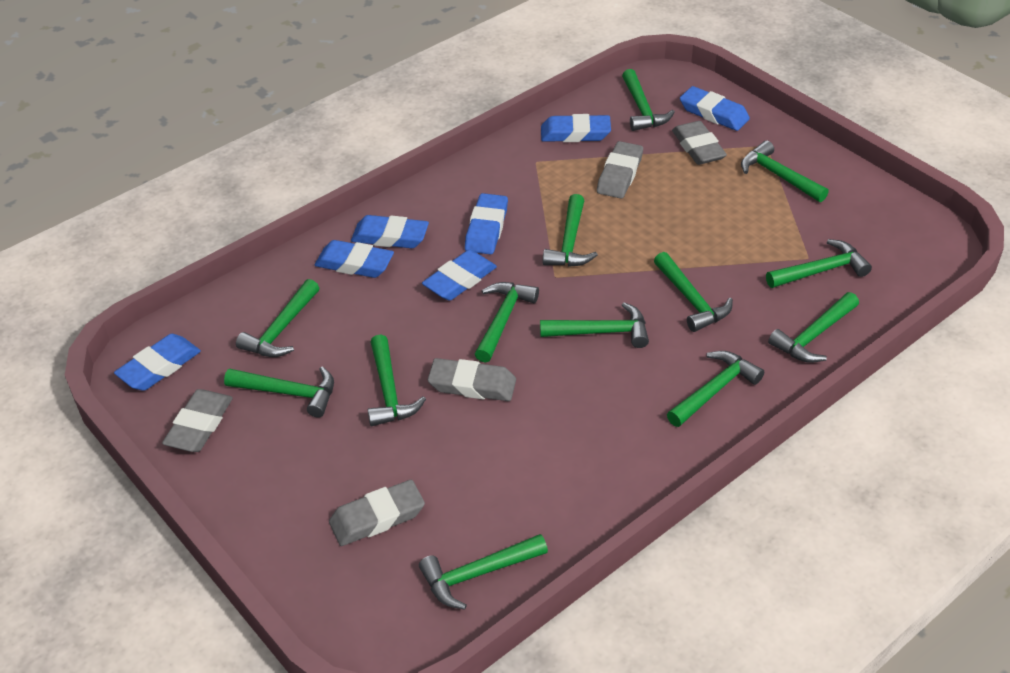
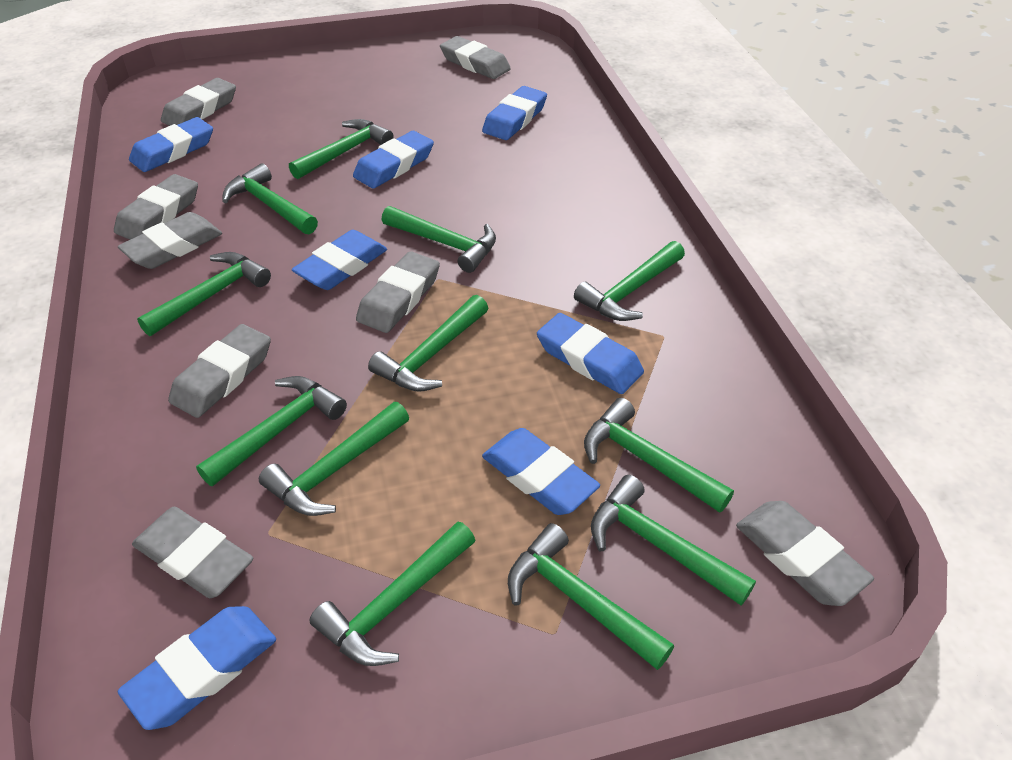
green hammer: [224,366,334,418] [236,279,319,357] [368,335,426,426] [419,534,548,610] [475,282,539,363] [540,302,649,348] [543,194,598,267] [622,69,675,131] [654,252,733,332] [667,351,764,427] [741,140,829,202] [766,239,872,288] [768,292,859,363] = 13 -> [137,252,271,336] [196,376,347,486] [222,163,318,234] [259,402,409,516] [289,119,394,179] [309,521,475,666] [368,295,488,392] [382,206,496,273] [508,523,674,670] [574,241,685,321] [584,398,734,513] [591,475,756,605] = 12
grey eraser: [162,389,233,452] [329,480,425,546] [428,358,516,401] [597,141,643,198] [672,121,727,165] = 5 -> [114,174,198,240] [118,212,222,269] [132,507,253,598] [161,78,236,126] [168,324,271,418] [356,251,440,333] [440,36,511,79] [736,501,874,606] = 8

